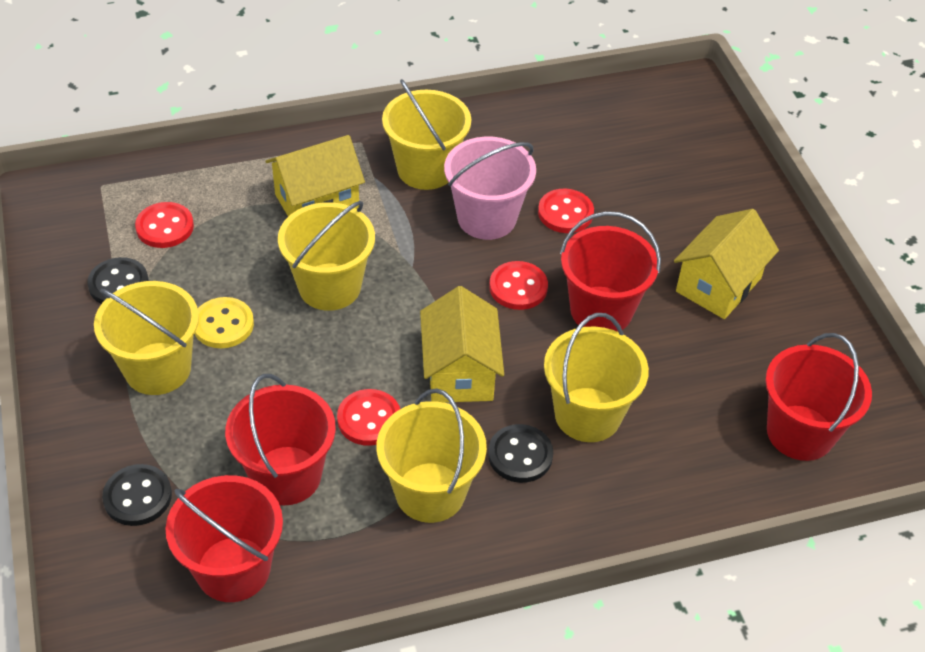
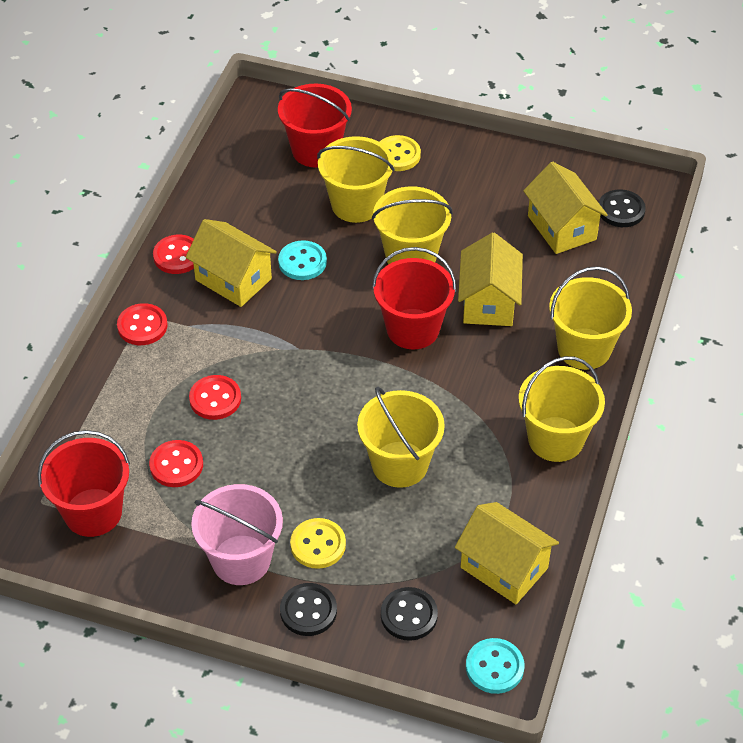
red bucket: [166,475,283,602] [225,374,336,505] [560,211,661,332] [765,333,872,461] = 4 -> [37,430,130,537] [278,84,352,167] [372,247,456,349] = 3
turquoise button: none = 0 -> [278,240,327,280] [466,638,524,694] = 2
yellow button: [194,297,254,348] = 1 -> [290,518,346,569] [380,135,421,171] = 2
yellow house: [266,135,365,216] [420,286,504,403] [674,209,779,319] = 3 -> [186,219,277,307] [455,502,559,604] [458,232,523,326] [523,161,608,254] = 4

